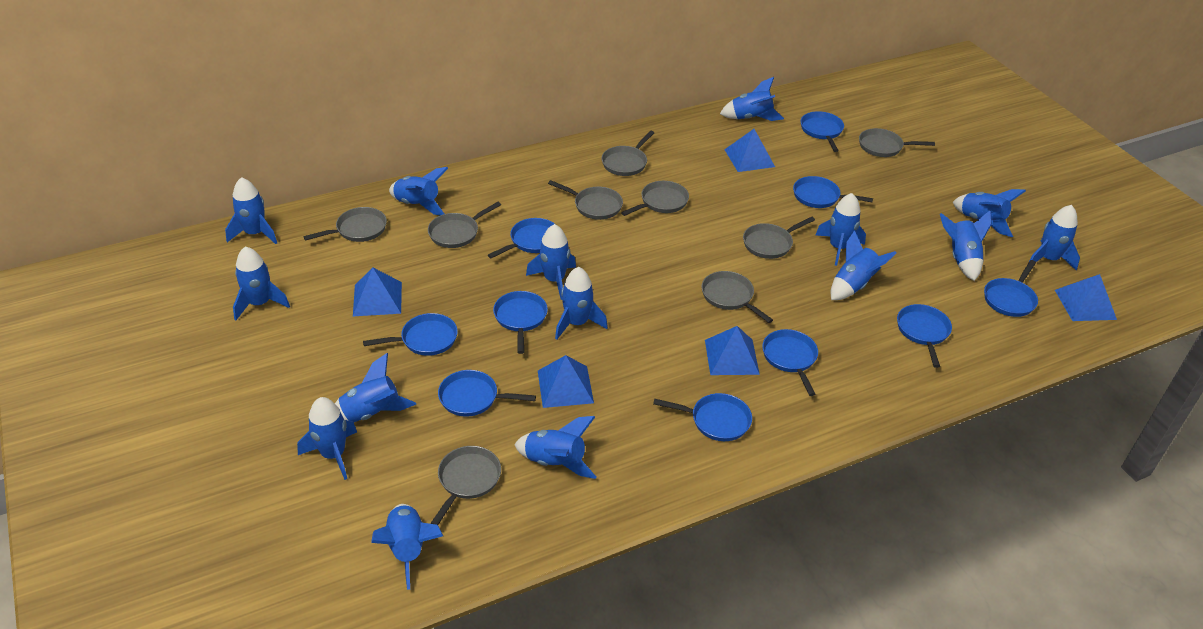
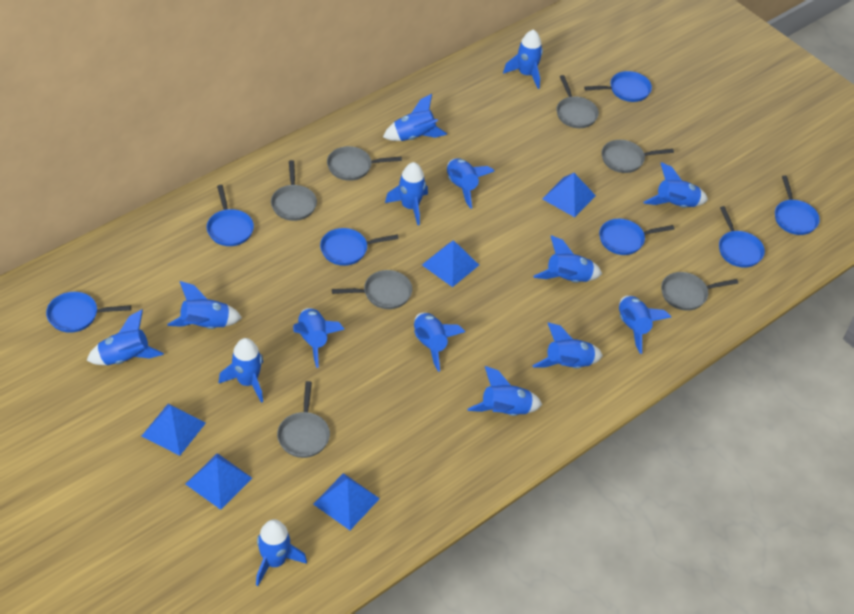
blue pan: [363,313,458,356] [438,370,536,417] [488,218,555,258] [493,291,548,354] [653,393,752,441] [762,329,818,396] [793,176,873,208] [801,111,844,152] [897,304,952,368] [984,260,1038,317] = 10 -> [46,292,131,333] [207,185,254,246] [320,228,399,266] [584,71,652,102] [599,219,674,255] [719,206,765,268] [775,175,820,235] = 7
grey pan: [303,207,387,242] [428,202,501,248] [430,446,501,525] [548,180,623,220] [602,131,654,176] [621,181,689,216] [701,271,773,323] [743,217,815,259] [859,128,935,157] = 9 -> [271,160,317,221] [277,381,330,458] [327,146,402,181] [332,270,412,309] [556,75,599,128] [602,140,674,173] [661,272,738,311] = 7

